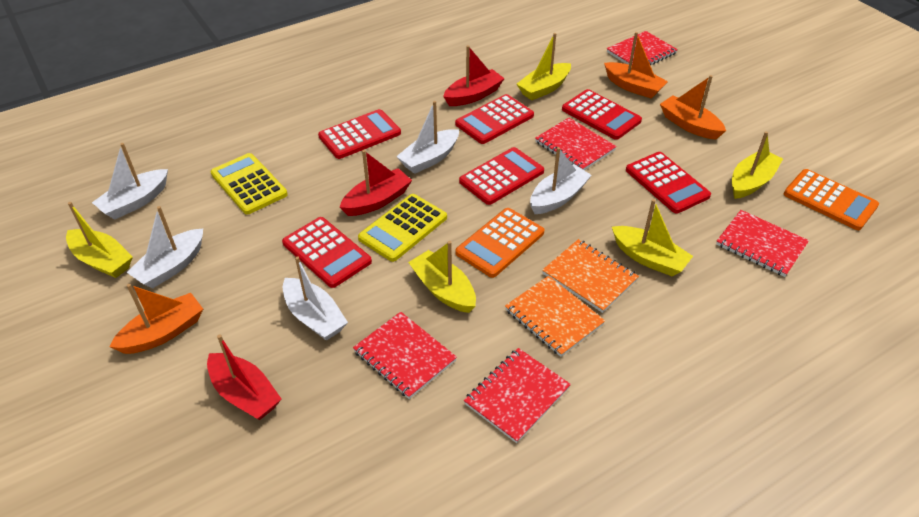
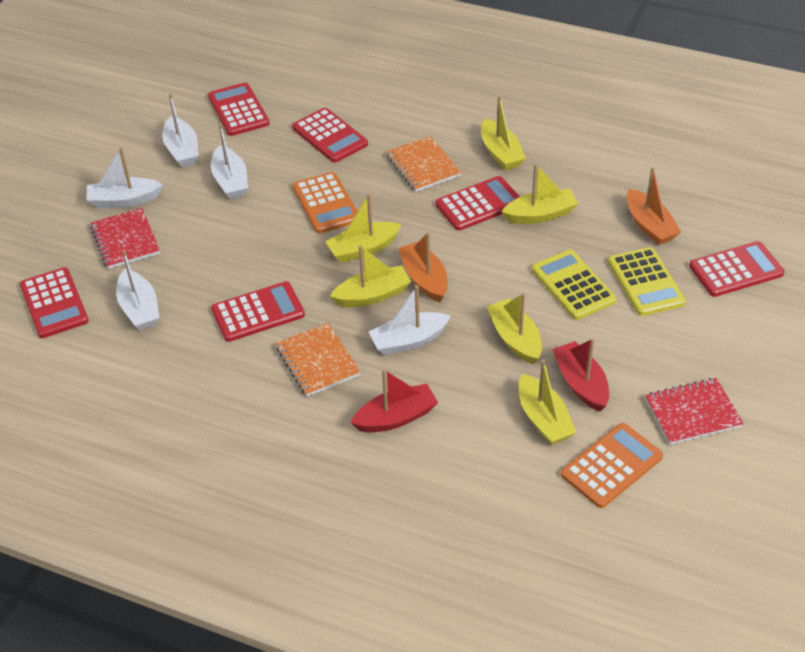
orange boat: [109,284,203,354] [604,32,668,99] [660,75,726,139] = 3 -> [398,232,448,302] [626,167,681,245] = 2
red boat: [207,334,281,420] [340,150,412,216] [443,45,505,106] = 3 -> [351,369,438,433] [552,338,609,412] = 2
red notebook: [353,312,457,399] [464,348,571,443] [535,118,617,170] [607,31,678,66] [716,210,809,277] = 5 -> [90,208,160,269] [645,378,744,445] = 2
yellow boat: [66,202,133,278] [408,241,476,313] [517,33,571,100] [612,199,693,276] [732,131,783,199] = 5 -> [325,194,401,263] [330,245,411,307] [481,96,526,170] [486,293,542,365] [501,164,579,224] [519,359,577,445] = 6

